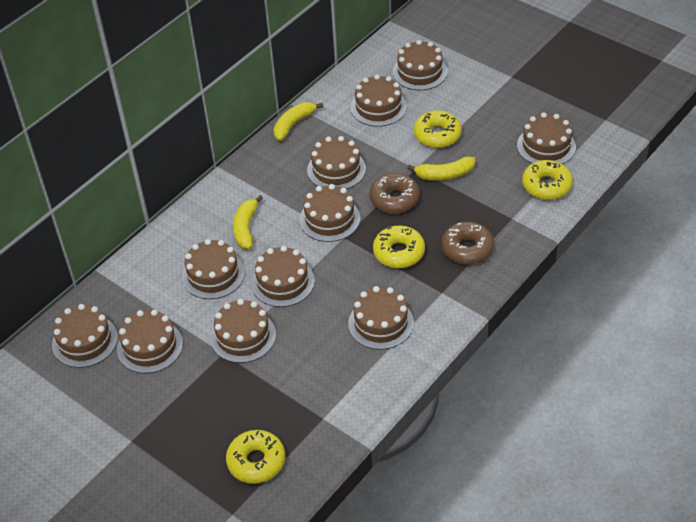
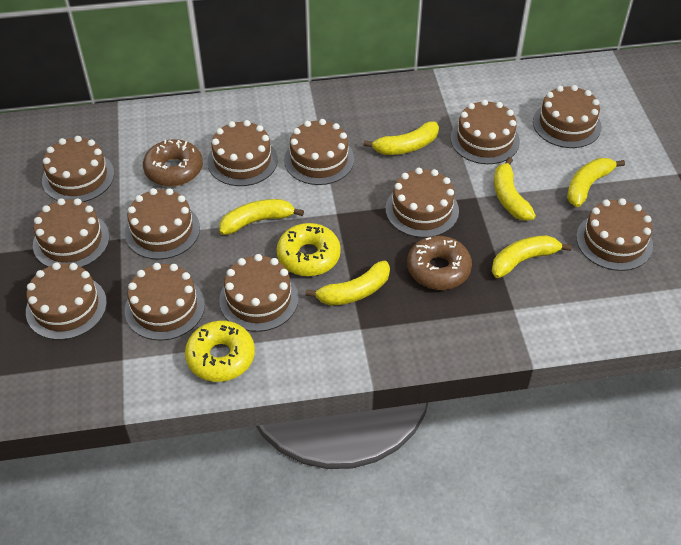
brown cake: [52,304,118,368] [117,309,183,373] [182,239,245,299] [210,299,276,363] [251,246,315,307] [299,184,360,242] [307,136,366,189] [348,286,414,350] [351,75,407,127] [393,40,447,90] [517,112,576,164] = 11 -> [26,263,107,340] [33,198,109,267] [42,136,114,202] [125,188,200,260] [125,263,205,341] [207,120,278,186] [219,254,299,332] [284,119,354,185] [386,168,459,238] [451,99,520,164] [533,85,602,148] [576,198,653,271] = 12
yellow banana: [233,195,263,249] [273,102,323,141] [407,156,475,181] = 3 -> [220,199,304,235] [306,261,390,306] [364,121,439,155] [492,235,572,278] [494,157,536,221] [567,158,625,207] = 6
yellow donut: [226,430,285,484] [373,226,425,268] [414,110,462,148] [522,160,573,200] = 4 -> [185,321,255,382] [277,223,341,276] = 2

